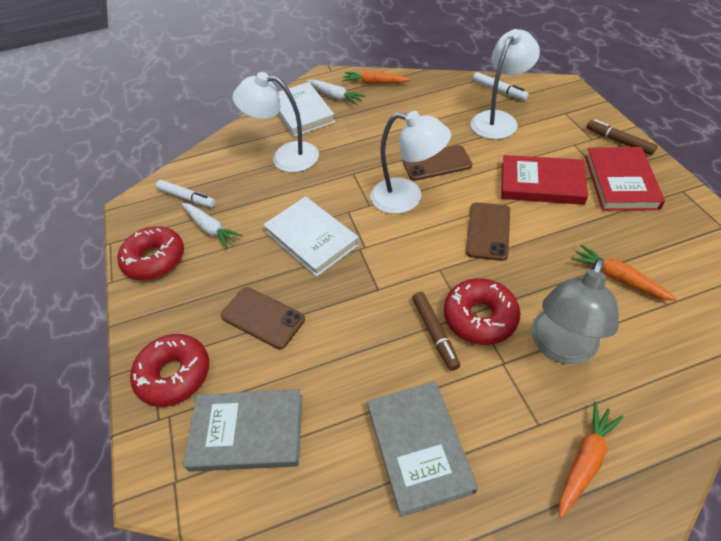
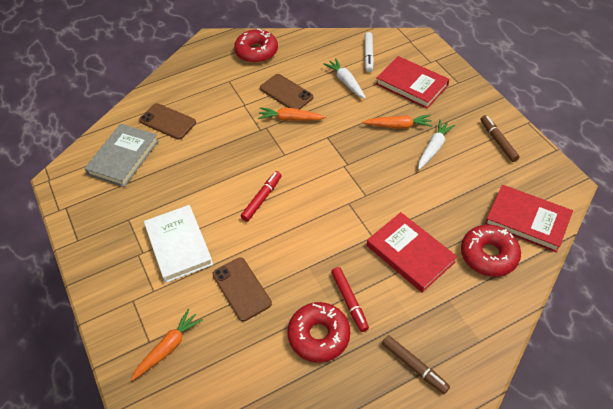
grey book: [183,389,302,472] [367,381,478,517] = 2 -> [84,124,159,187] = 1
grey lamp: [531,258,619,364] = 1 -> none = 0
red book: [501,155,588,205] [585,147,665,211] = 2 -> [367,212,457,293] [376,56,450,109] [485,185,573,253] = 3
red marker: none = 0 -> [241,171,282,222] [331,267,369,332] = 2
white book: [263,196,359,277] [278,82,335,137] = 2 -> [144,205,213,283] = 1
white lamp: [233,72,319,172] [370,111,451,214] [471,29,540,139] = 3 -> none = 0
white marker: [156,180,216,208] [473,72,529,101] = 2 -> [364,32,374,72] = 1

